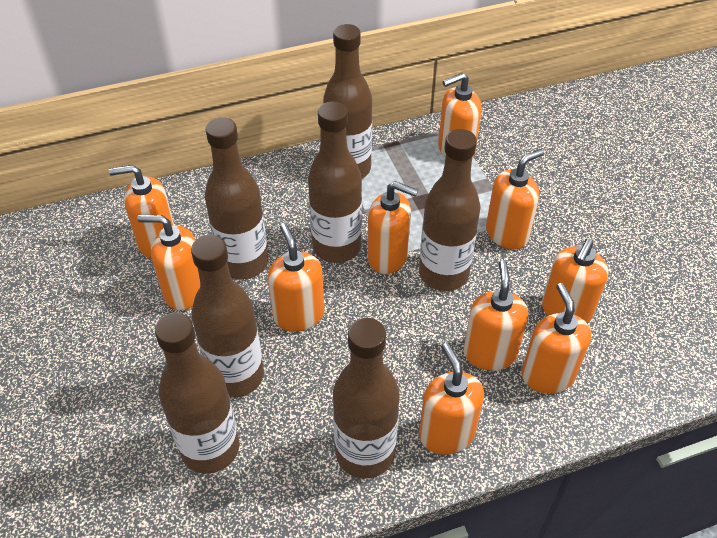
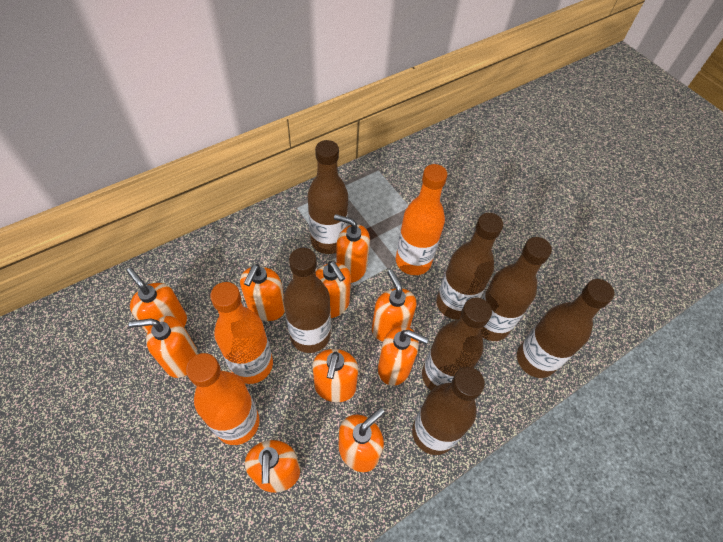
orange bottle: none = 0 -> [186,353,260,445] [210,282,273,384] [396,164,447,275] = 3

